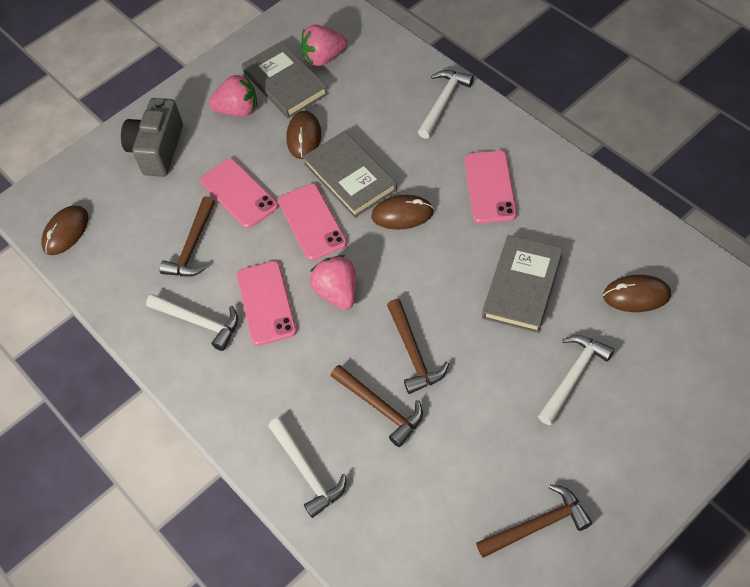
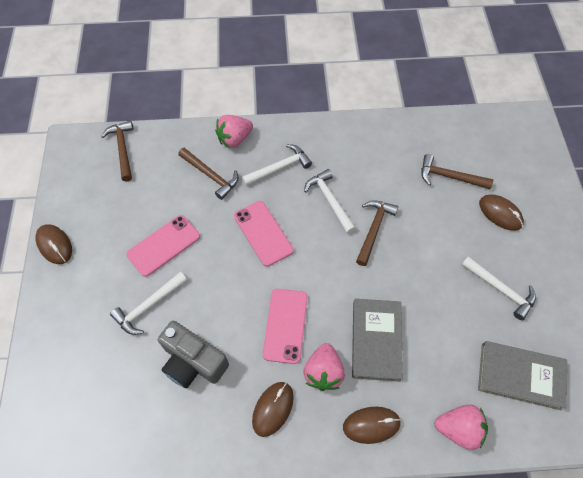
grey book: [242,41,328,118] [303,131,397,218] [482,235,563,333] = 3 -> [352,299,403,381] [478,341,567,410] = 2
pink phone: [200,158,278,229] [237,261,297,346] [278,184,347,261] [465,150,517,224] = 4 -> [126,215,200,277] [234,201,293,267] [263,289,308,364] = 3

